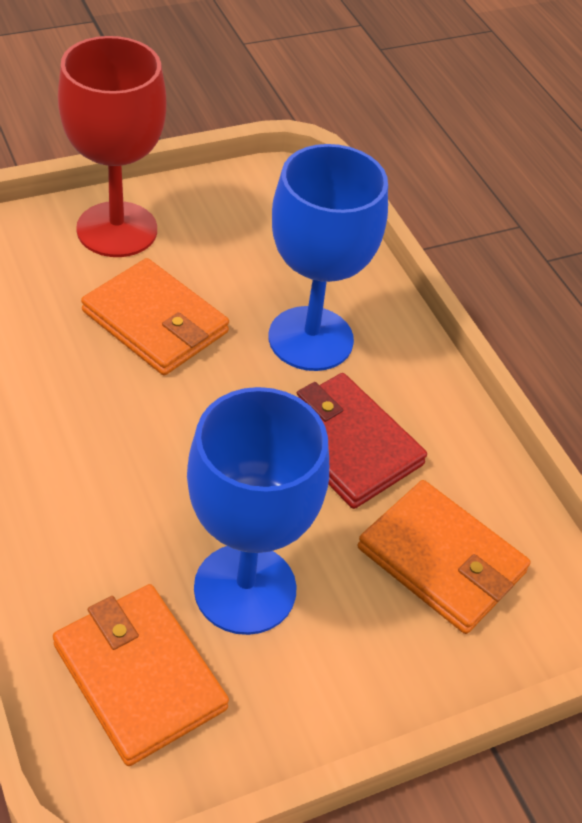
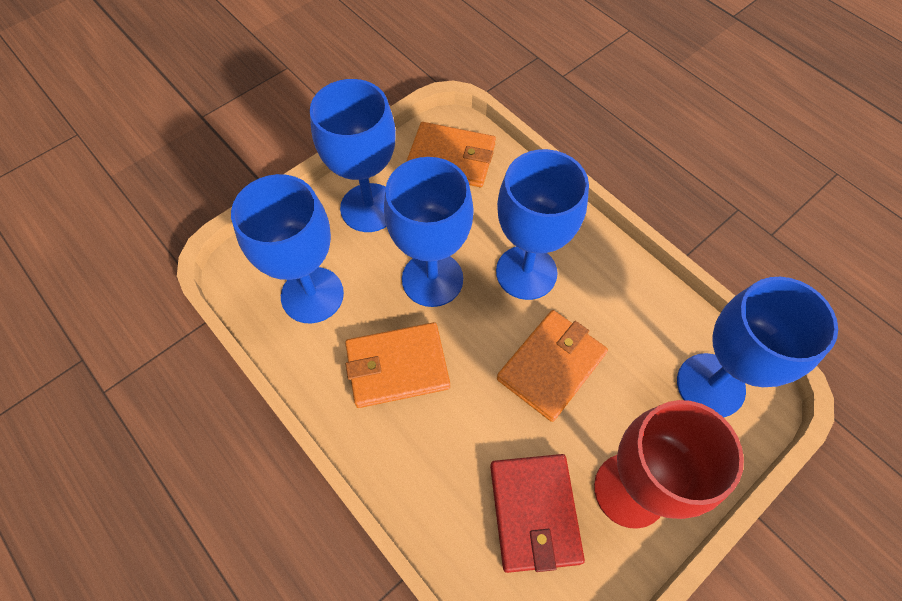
blue goblet: [187,387,329,635] [269,144,388,371] = 2 -> [231,174,344,323] [310,79,396,232] [384,157,474,307] [496,149,589,300] [677,277,838,418] = 5

